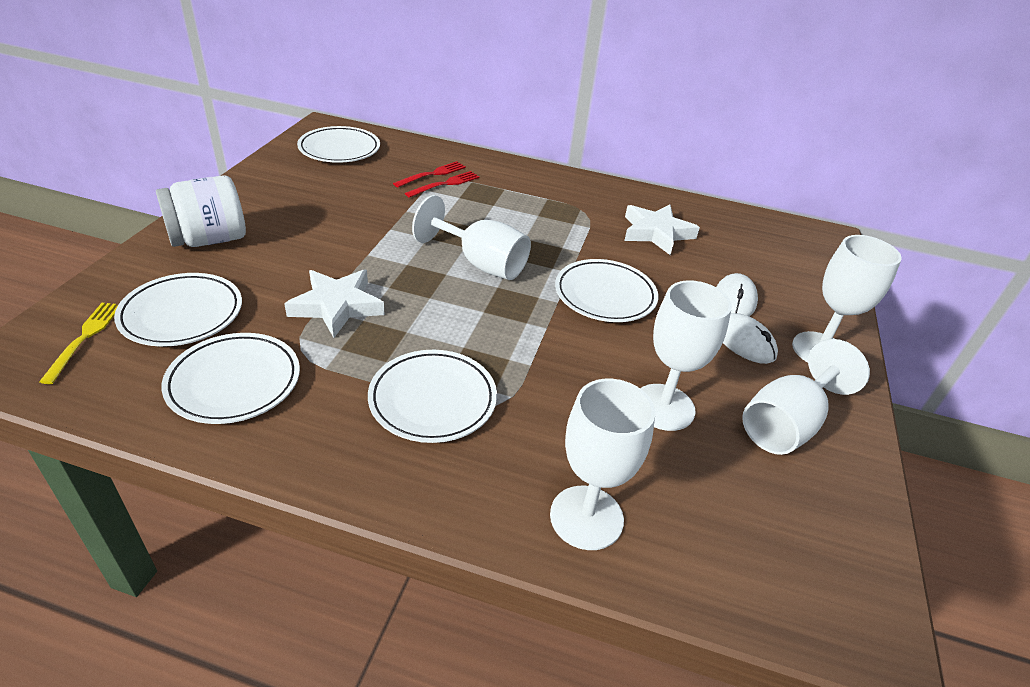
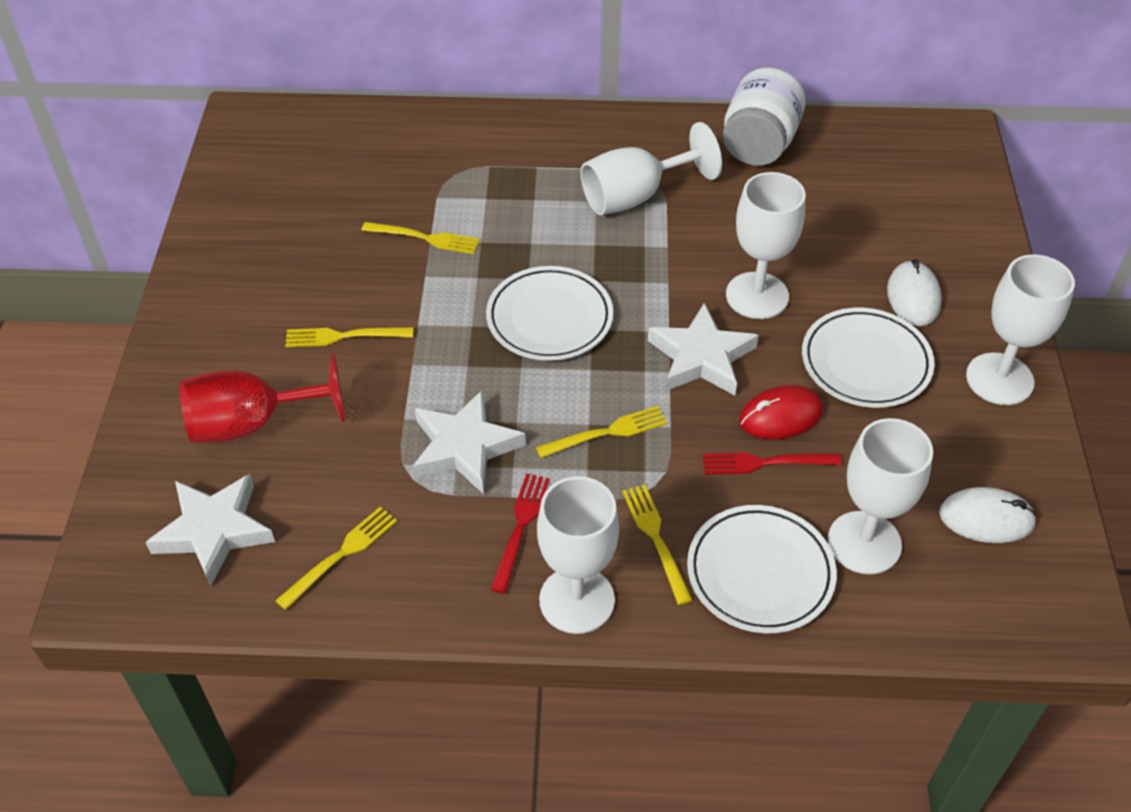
red goblet: none = 0 -> [180,354,345,443] = 1
red mouse: none = 0 -> [739,385,824,439] = 1
white plate: [114,273,242,347] [161,333,300,424] [297,126,380,163] [368,350,497,443] [555,259,658,322] = 5 -> [486,266,613,361] [687,505,837,633] [802,308,935,408] = 3
white star: [284,269,385,338] [624,205,700,255] = 2 -> [145,474,275,586] [412,390,526,494] [648,303,759,395] = 3
yellow fork: [39,303,118,384] = 1 -> [275,507,397,610] [285,327,413,347] [362,222,480,254] [536,406,667,458] [622,484,693,605] = 5

